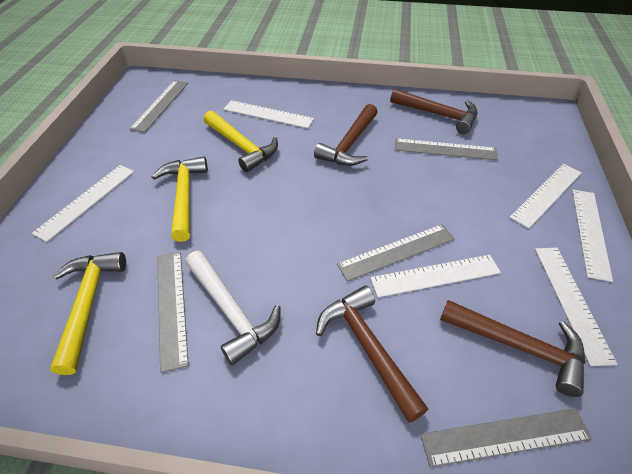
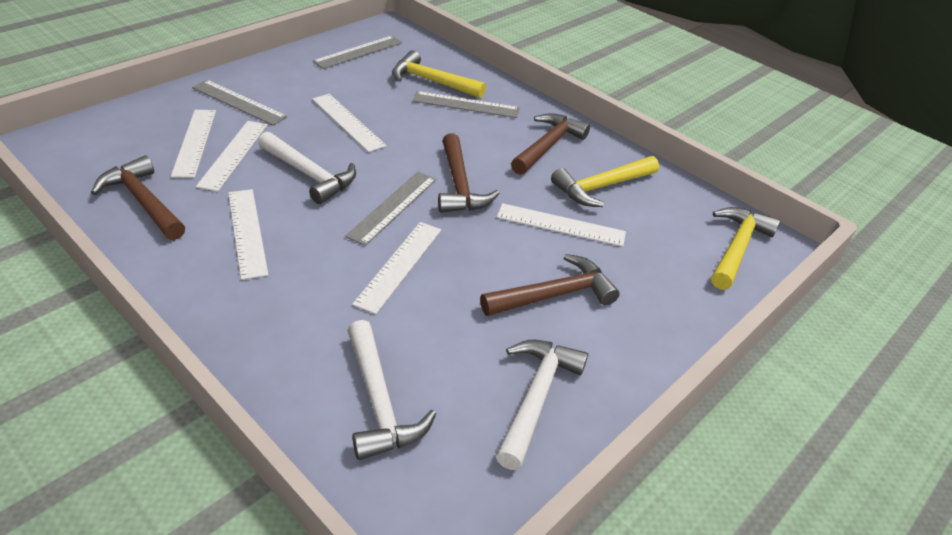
grey ruler: [130,80,188,133] [157,252,189,373] [337,224,455,282] [395,138,498,160] [420,408,592,467] = 5 -> [192,80,287,125] [313,36,402,69] [345,172,436,246] [412,91,520,118] = 4
white hammer: [185,251,281,365] = 1 -> [258,132,356,204] [347,320,436,460] [496,340,588,470] = 3

